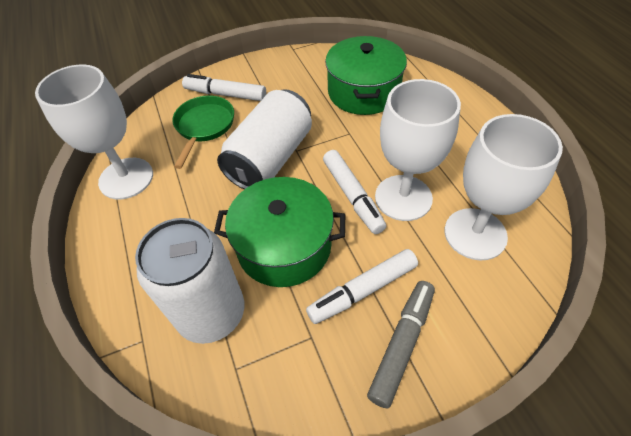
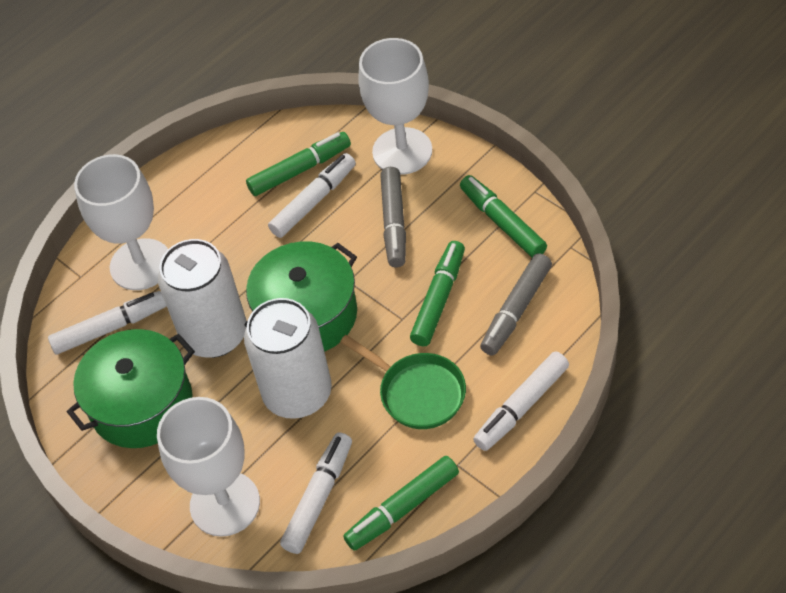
green marker: none = 0 -> [246,132,351,196] [343,456,459,551] [410,241,465,346] [460,175,547,257] = 4
grey marker: [367,281,435,409] = 1 -> [380,167,406,267] [480,253,552,355] = 2
white marker: [182,74,266,101] [306,249,418,324] [323,150,386,234] = 3 -> [48,291,166,354] [268,153,356,238] [280,432,352,554] [473,351,569,451] = 4

